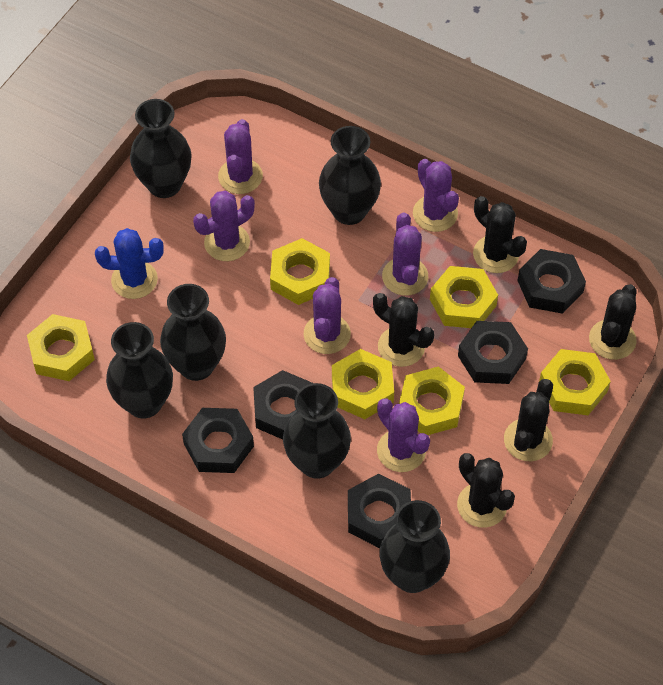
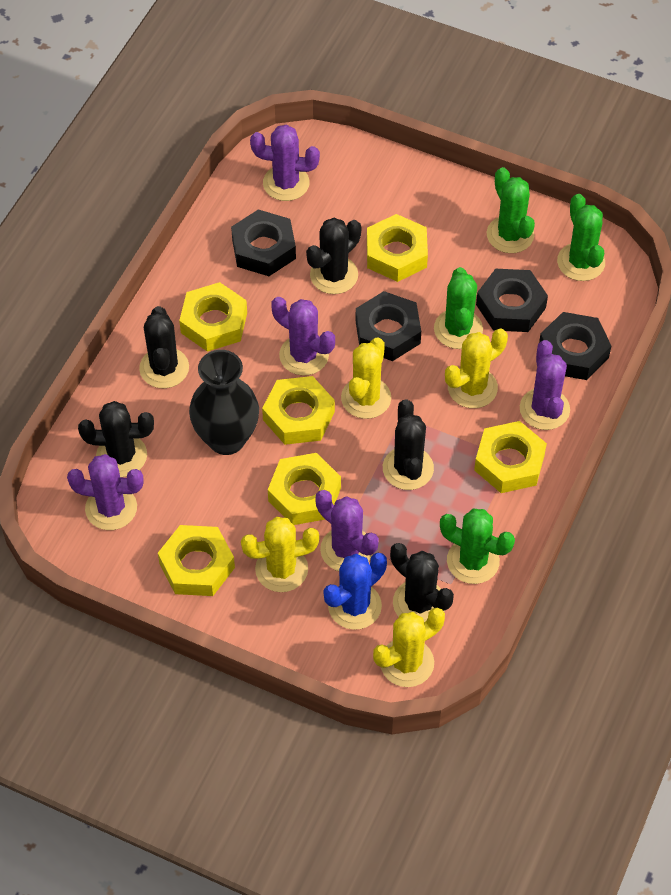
black nut: [182,408,254,473] [253,370,313,439] [348,473,411,548] [458,321,528,384] [518,249,586,314] = 5 -> [231,209,296,276] [356,291,421,361] [476,269,548,332] [539,312,611,380] = 4
black vase: [106,322,173,418] [130,99,192,198] [160,284,226,381] [283,383,351,479] [319,126,381,225] [380,500,450,593] = 6 -> [189,350,259,455] = 1
green cactus: none = 0 -> [434,267,483,349] [440,509,515,584] [487,167,535,253] [557,194,605,281] = 4
purple cactus: [193,191,255,261] [218,119,263,194] [304,277,351,354] [377,399,430,472] [382,212,428,296] [413,159,459,232] = 6 -> [67,454,144,530] [250,125,320,201] [271,297,335,376] [315,490,379,571] [520,340,570,430] = 5
yellow cactus: none = 0 -> [241,517,319,592] [341,337,391,419] [373,608,445,687] [445,328,508,408] = 4

